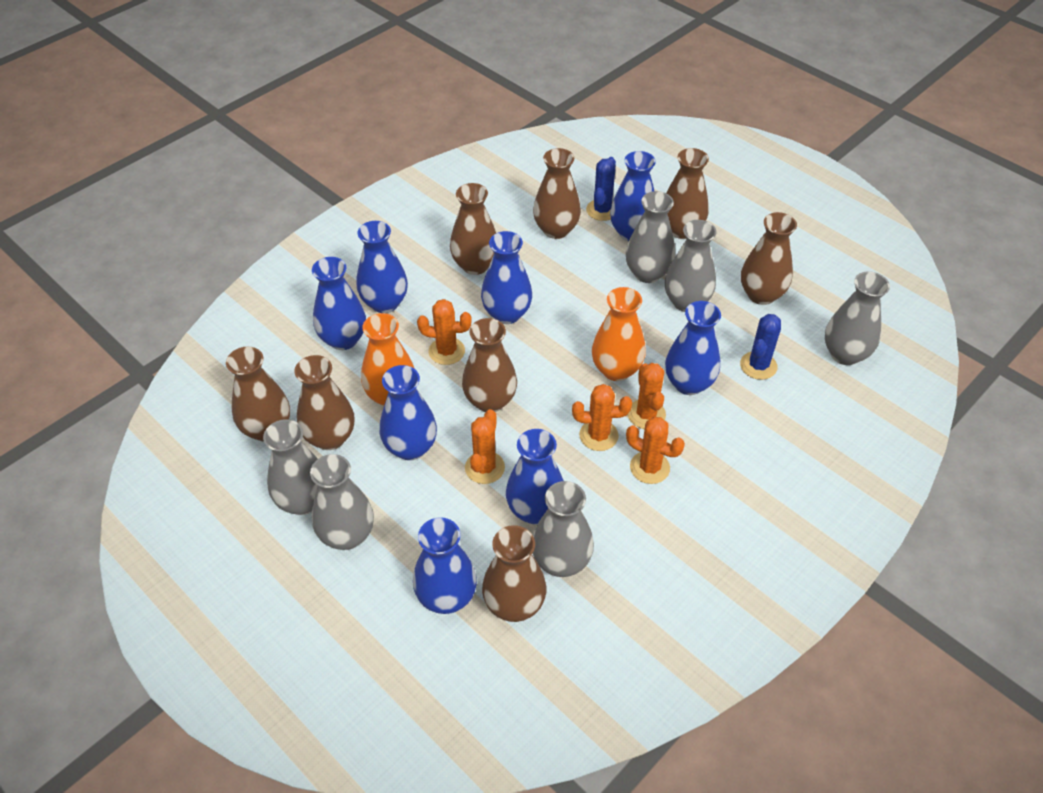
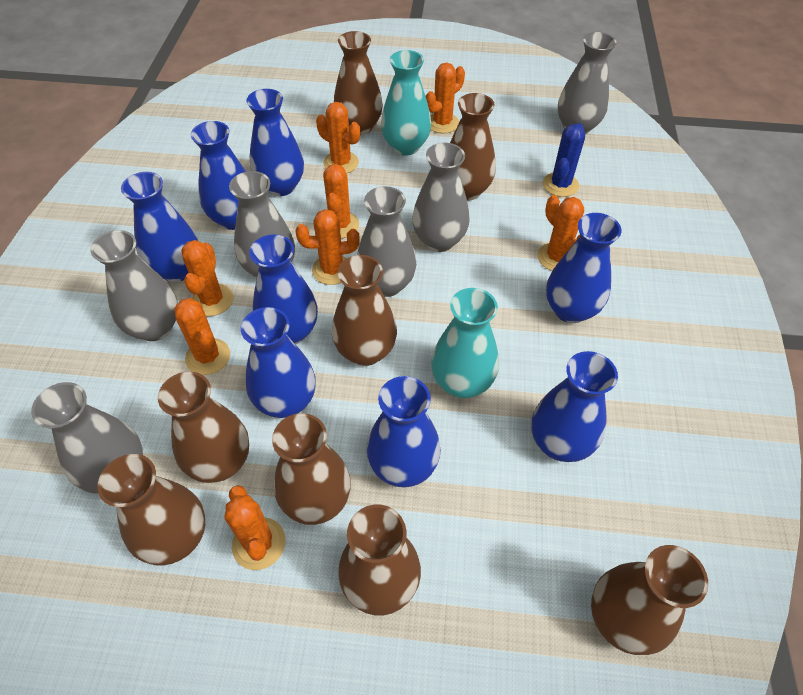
blue cactus: [586,157,616,221] [740,314,781,380] = 2 -> [543,123,585,197] = 1
orange cactus: [417,299,472,365] [465,409,505,484] [572,384,632,451] [626,417,685,484] [628,363,666,429] = 5 -> [174,298,230,375] [181,240,233,316] [225,485,286,570] [295,209,360,285] [316,102,360,174] [323,164,359,238] [426,63,465,133] [538,195,584,271] = 8
orange vase: [361,313,415,406] [592,287,646,381] = 2 -> none = 0
turquoise vase: none = 0 -> [381,50,431,156] [431,288,499,398] = 2

